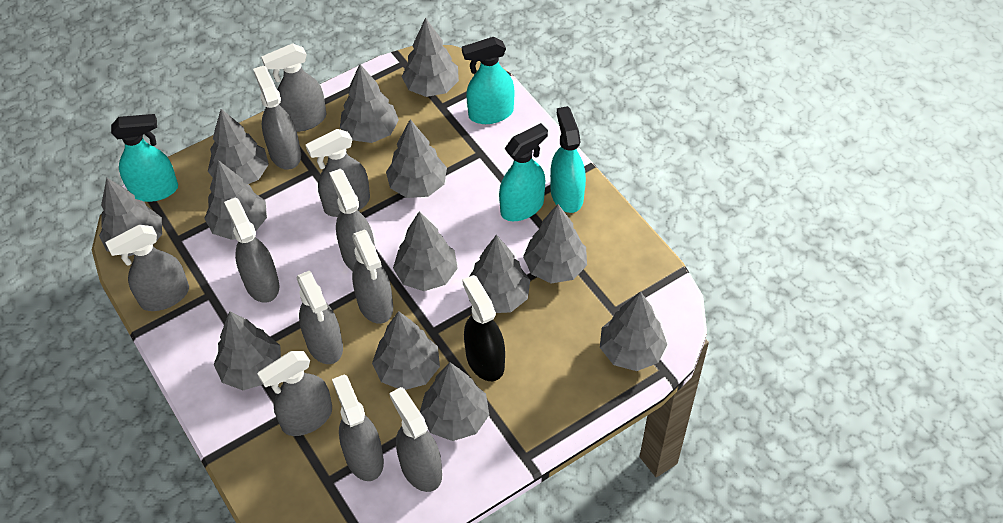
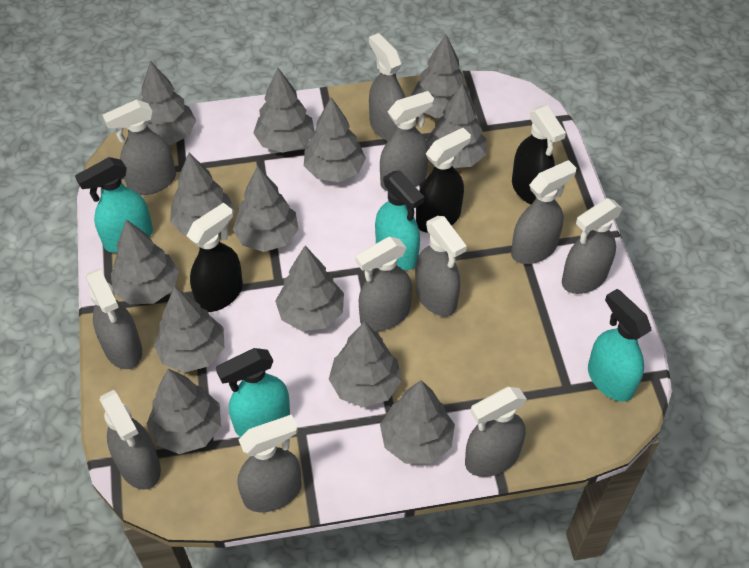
black spray bottle: [462,275,505,381] = 1 -> [186,203,243,312] [416,128,471,233] [512,105,566,204] = 3

